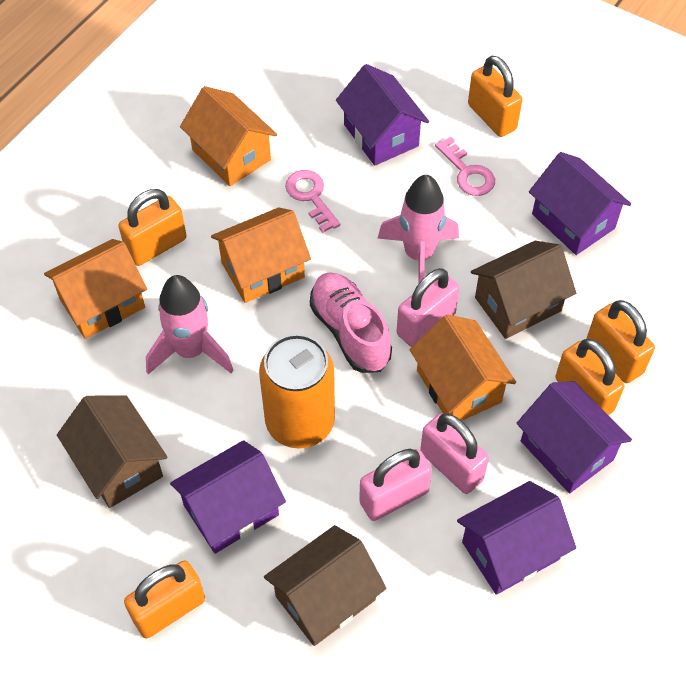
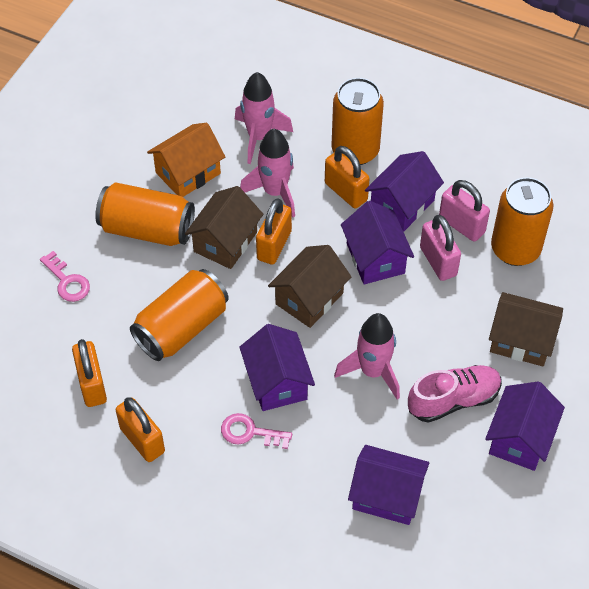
orange can: [259,334,335,449] = 1 -> [95,183,195,246] [130,269,229,361] [331,78,384,165] [491,177,553,266] = 4
orange house: [44,239,147,339] [180,86,277,186] [211,207,311,303] [410,314,516,421] = 4 -> [147,123,225,197] = 1
orange padlock: [118,189,187,266] [124,561,205,638] [468,56,522,137] [555,339,624,415] [586,300,655,383] = 5 -> [72,339,107,407] [116,397,165,462] [256,198,292,265] [325,146,370,208] = 4
pink padlock: [359,449,432,521] [397,268,460,347] [420,413,489,494] = 3 -> [420,215,461,281] [439,180,490,242] = 2
pink rocket: [146,275,234,374] [378,175,459,283] = 2 -> [235,72,293,164] [240,129,295,218] [334,313,400,400] = 3

